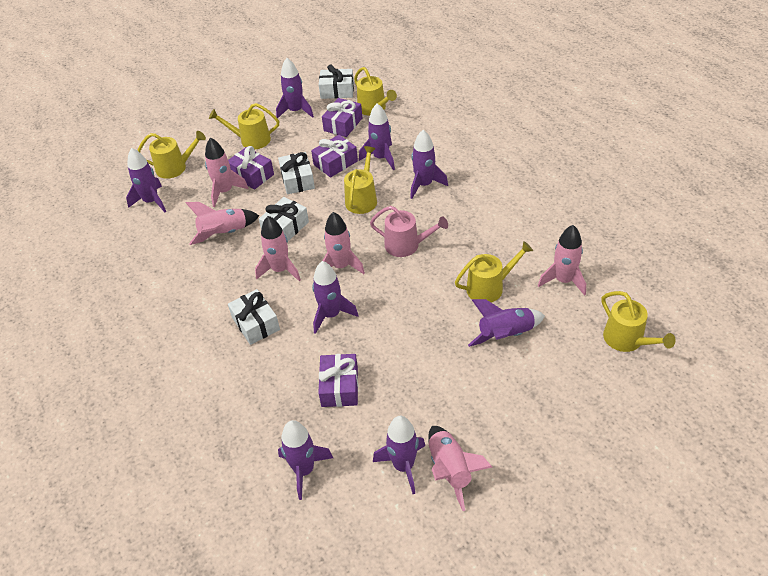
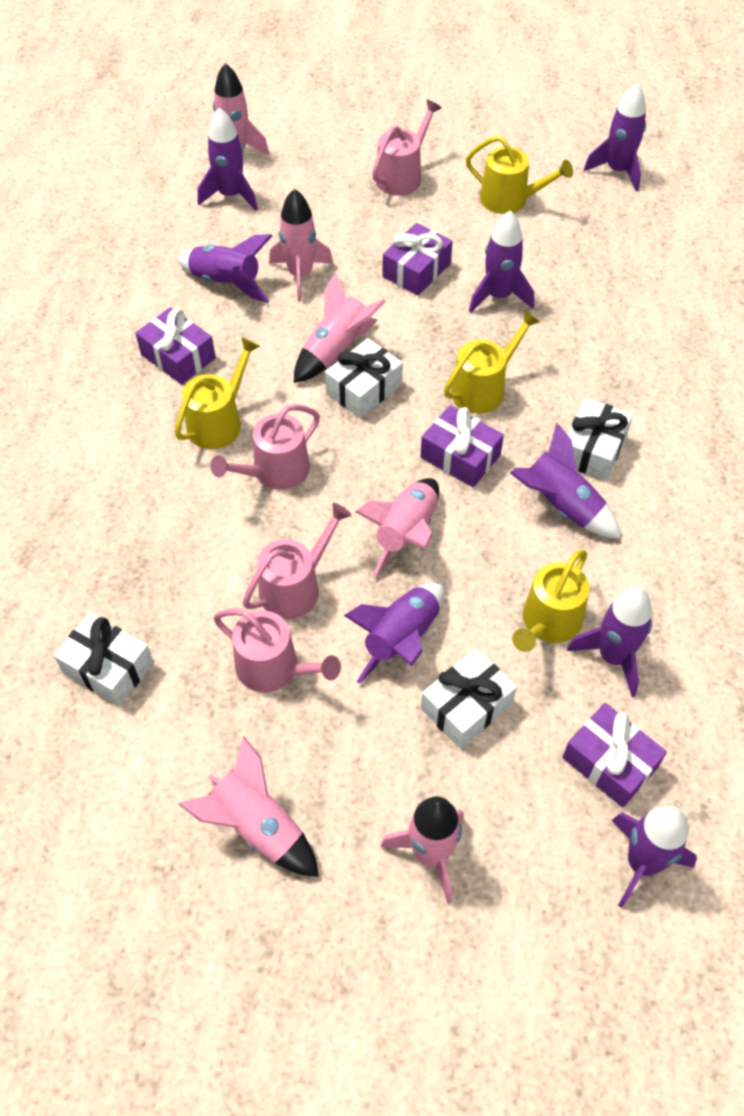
pink watering can: [370,206,448,257] = 1 -> [210,404,320,490] [213,608,341,692] [243,503,352,619] [372,99,442,195] = 4
yellow watering can: [137,131,206,179] [209,103,279,150] [344,146,377,214] [354,67,397,116] [455,241,533,303] [602,291,676,352] = 6 -> [174,337,260,449] [444,310,540,413] [466,135,573,214] [512,550,590,652] = 4

